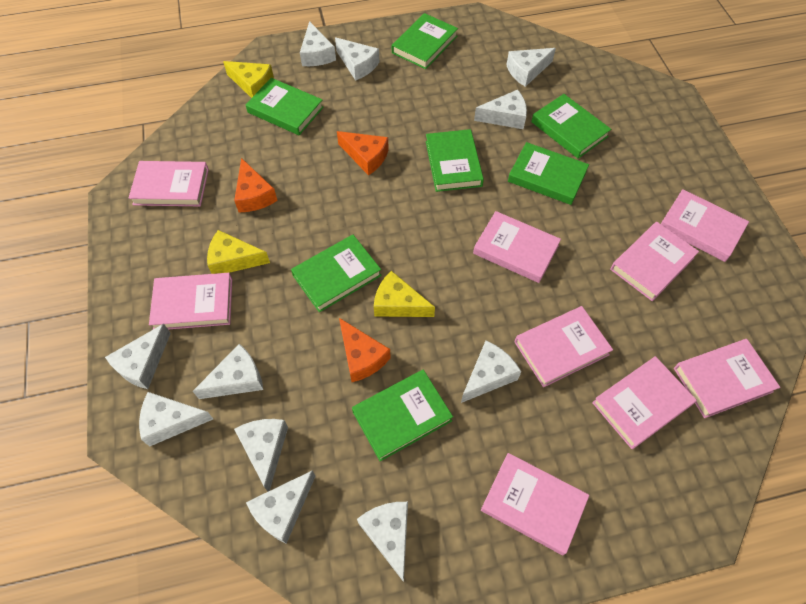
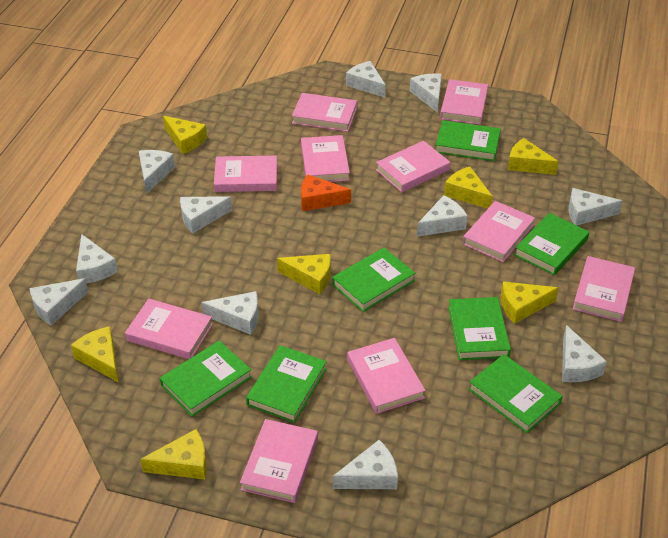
orange cheese: [234,158,278,212] [337,131,389,175] [339,318,391,382] = 3 -> [301,174,351,211] = 1
pink book: [129,161,209,206] [149,273,232,330] [473,211,561,283] [481,453,589,555] [515,306,613,387] [592,356,697,449] [610,222,699,301] [661,189,749,262] [674,339,780,418] = 9 -> [125,299,213,359] [214,156,277,192] [240,419,318,503] [292,93,357,132] [301,135,350,182] [347,338,426,414] [376,141,450,192] [440,79,488,125] [463,201,535,262] [573,256,635,322] = 10
yellow cheese: [207,230,270,274] [223,61,274,98] [374,271,435,317] = 3 -> [71,326,119,383] [140,429,207,480] [163,116,207,154] [277,254,331,294] [444,167,493,209] [501,281,559,324] [508,138,559,175] = 7

